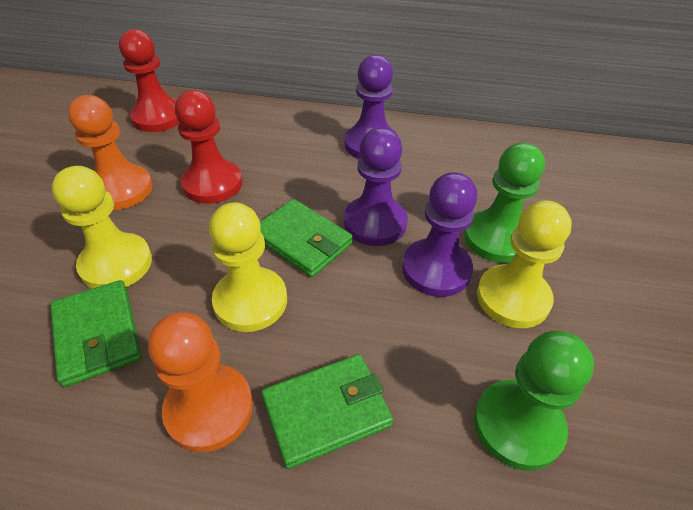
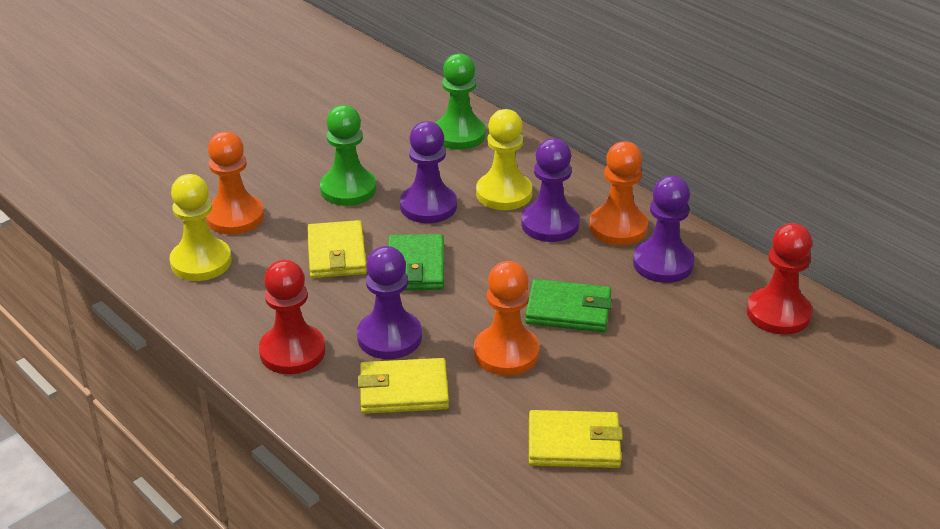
green wallet: [50,280,142,387] [260,199,353,277] [261,354,393,469] = 3 -> [388,234,444,290] [525,279,612,332] = 2
orange pawn: [68,95,153,210] [148,312,253,452] = 2 -> [206,131,264,235] [474,261,540,376] [589,141,648,245] = 3
purple pawn: [344,55,398,159] [344,128,408,246] [402,172,477,297] = 3 -> [357,246,422,359] [400,121,457,223] [521,138,580,242] [633,176,694,283] = 4
yellow pawn: [52,166,152,289] [209,202,287,332] [477,200,572,328] = 3 -> [170,174,232,281] [476,109,532,210] = 2
yellow wallet: none = 0 -> [307,220,367,278] [358,358,449,414] [529,410,623,468] = 3

